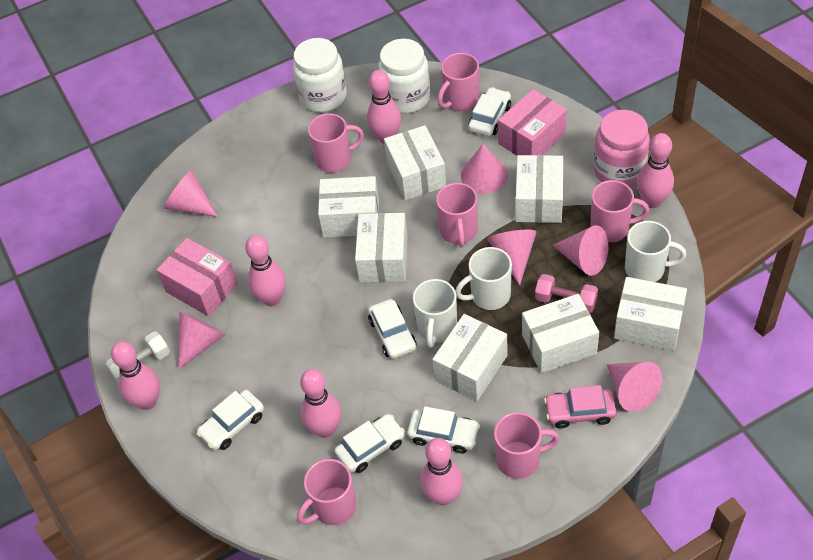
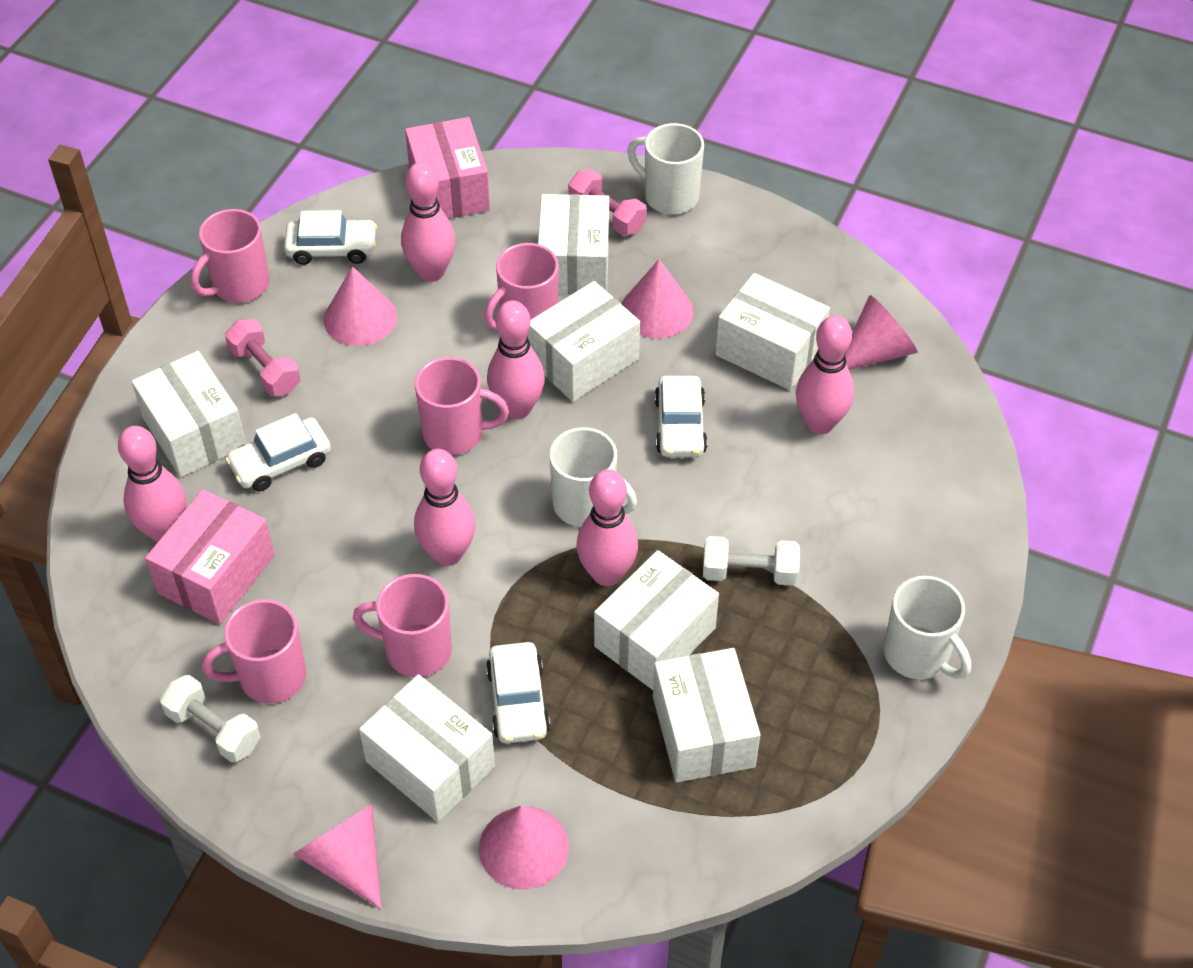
pink car: [544,385,617,428] = 1 -> none = 0
pink cone: [164,170,218,217] [178,311,226,370] [461,144,508,194] [487,230,537,285] [552,225,609,276] [607,362,662,412] = 6 -> [293,804,382,909] [324,266,397,346] [479,806,569,890] [622,260,693,338] [845,295,918,370] = 5
pink dumbbell: [535,274,598,313] = 1 -> [225,319,300,396] [568,169,647,236] = 2
pink jar: [593,110,650,187] = 1 -> none = 0
pink mug: [297,459,357,525] [308,113,364,173] [436,183,477,247] [437,53,479,111] [494,412,559,479] [590,180,649,242] = 6 -> [191,209,270,303] [202,599,306,704] [353,574,452,677] [415,357,509,455] [484,243,559,330] = 5
white car: [196,390,264,450] [334,414,405,473] [368,299,417,359] [407,406,480,454] [468,87,511,136] = 5 -> [225,413,331,491] [284,210,377,265] [486,642,550,743] [654,376,708,457] = 4
white dumbbell: [106,332,170,383] = 1 -> [160,675,261,763] [703,536,800,585] = 2
white jar: [293,38,347,112] [378,39,430,114] = 2 -> none = 0

